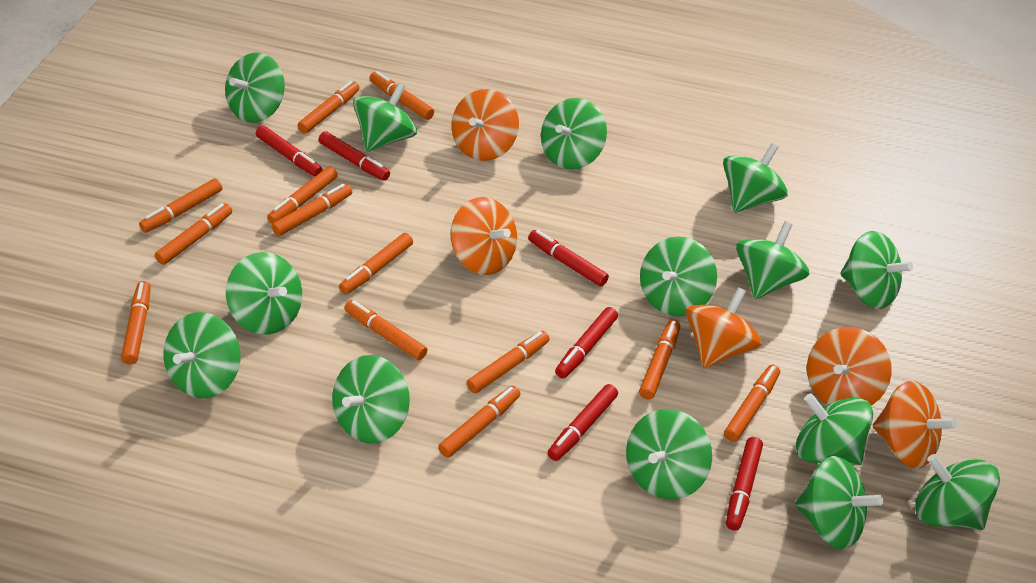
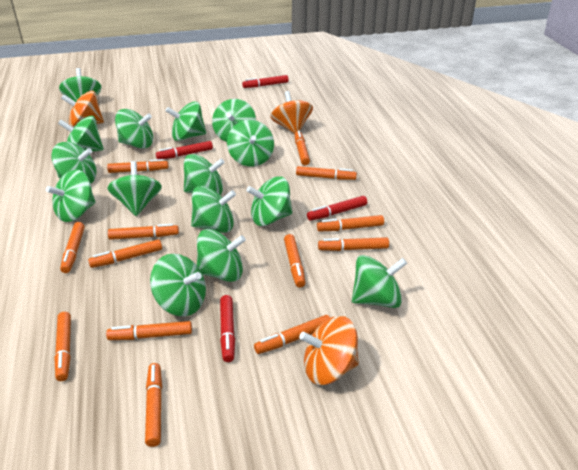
green spinning top: [163,312,240,398] [225,52,285,123] [226,252,302,335] [332,355,410,444] [353,83,417,152] [541,98,607,169] [626,409,712,499] [640,237,717,316] [723,143,788,213] [736,221,809,299] [795,456,883,549] [796,393,873,465] [840,231,913,309] [915,454,1000,530] = 14 -> [46,170,95,222] [51,142,97,183] [58,116,104,152] [59,68,102,102] [107,161,162,216] [115,109,153,149] [150,254,206,316] [165,101,206,141] [184,154,225,195] [191,186,236,233] [197,229,246,282] [212,99,256,142] [227,120,274,167] [247,176,292,226] [352,255,407,308] = 15
orange spinning top: [451,197,517,275] [452,89,519,161] [686,287,762,368] [807,327,892,405] [873,381,957,469] = 5 -> [61,91,104,128] [270,91,313,134] [299,316,359,385] = 3
red marker: [256,125,323,177] [319,131,390,181] [528,230,609,287] [547,384,618,461] [555,307,618,378] [726,437,763,531] = 6 -> [156,141,213,159] [220,295,235,362] [242,75,289,88] [307,196,367,221] = 4

